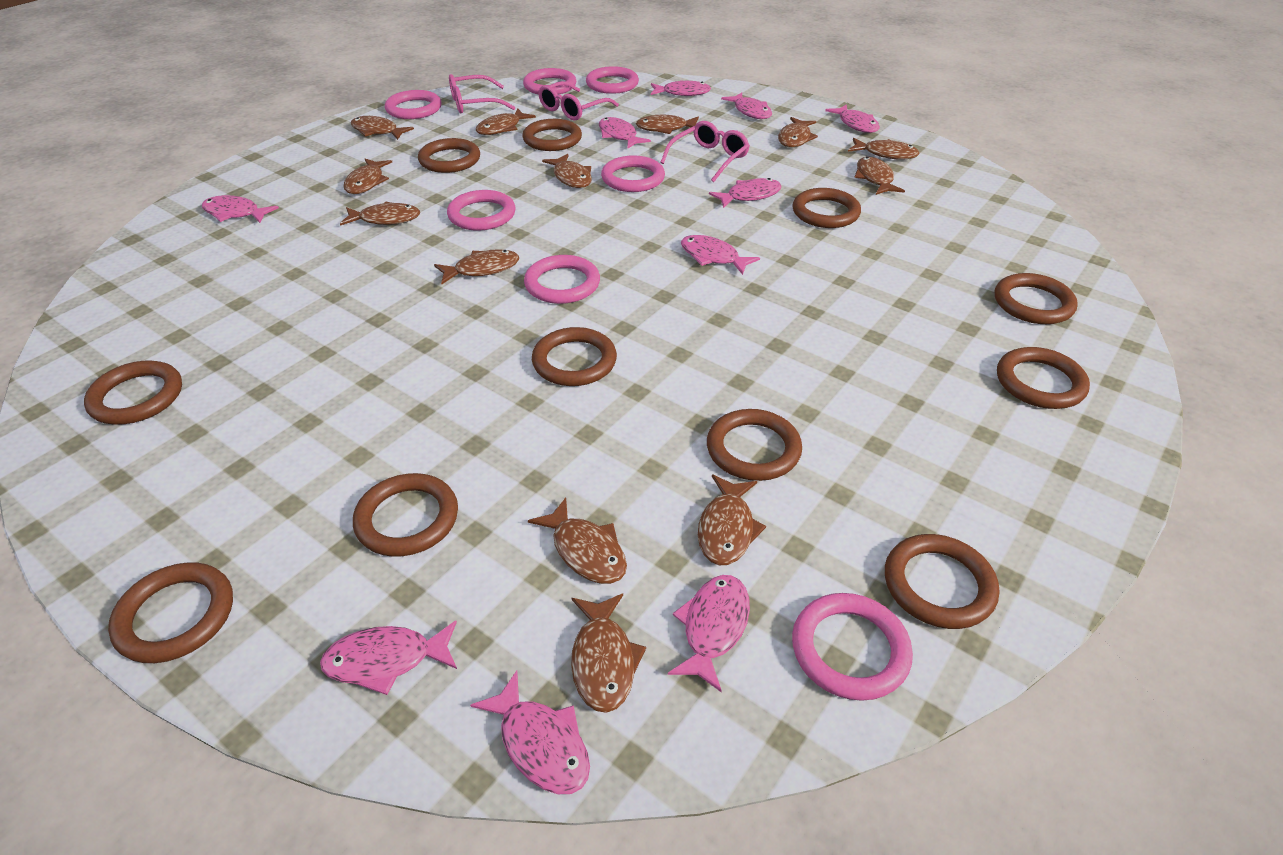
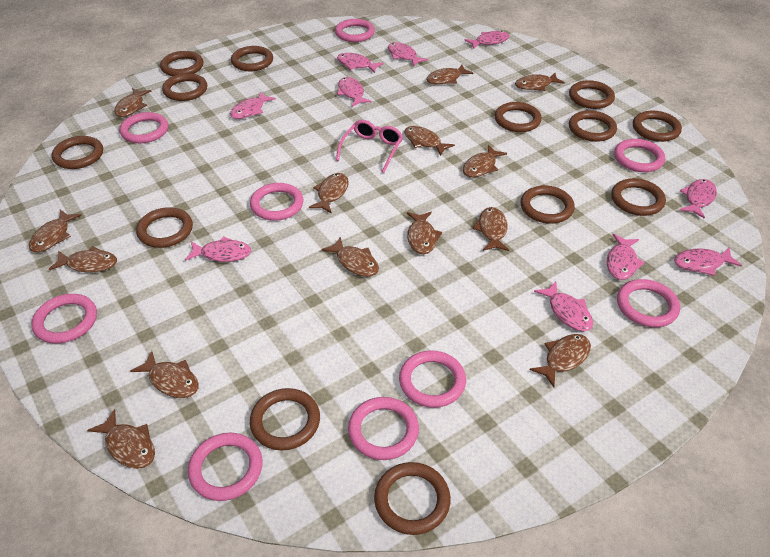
brown fish: [340,201,420,226] [343,159,392,194] [351,116,414,140] [434,249,519,284] [476,109,536,135] [528,498,627,584] [542,154,592,188] [571,593,646,713] [636,115,699,134] [698,474,766,565] [778,117,818,147] [848,138,920,160] [854,157,905,195] = 13 -> [29,210,82,252] [48,246,117,273] [87,409,155,469] [114,88,152,117] [130,351,199,398] [309,173,349,214] [321,237,379,277] [404,126,455,156] [407,212,442,254] [426,65,473,84] [463,145,507,177] [473,207,509,251] [515,73,565,91] [529,334,591,387] = 14
brown ring: [84,360,182,425] [108,562,233,663] [353,473,458,557] [418,138,480,173] [522,119,582,151] [532,327,617,386] [707,409,802,481] [793,188,861,228] [885,534,999,629] [995,273,1078,324] [997,347,1090,409] = 11 -> [52,136,103,169] [136,207,193,248] [160,51,203,76] [162,73,207,101] [231,46,273,71] [250,388,320,450] [374,462,451,535] [495,102,542,132] [521,185,575,224] [569,80,615,109] [569,110,617,142] [611,178,666,216] [633,110,682,142] = 13
pink glasses: [449,74,516,113] [538,81,619,121] [660,121,750,182] = 3 -> [336,120,403,173] = 1
pink ring: [385,90,442,119] [447,190,516,231] [523,68,576,94] [524,255,600,304] [586,66,639,94] [601,155,665,192] [792,593,913,701] = 7 -> [31,294,97,344] [120,112,168,143] [188,433,262,501] [250,183,304,221] [335,19,375,42] [348,397,419,460] [399,350,466,408] [614,139,665,172] [617,279,680,327] = 9

